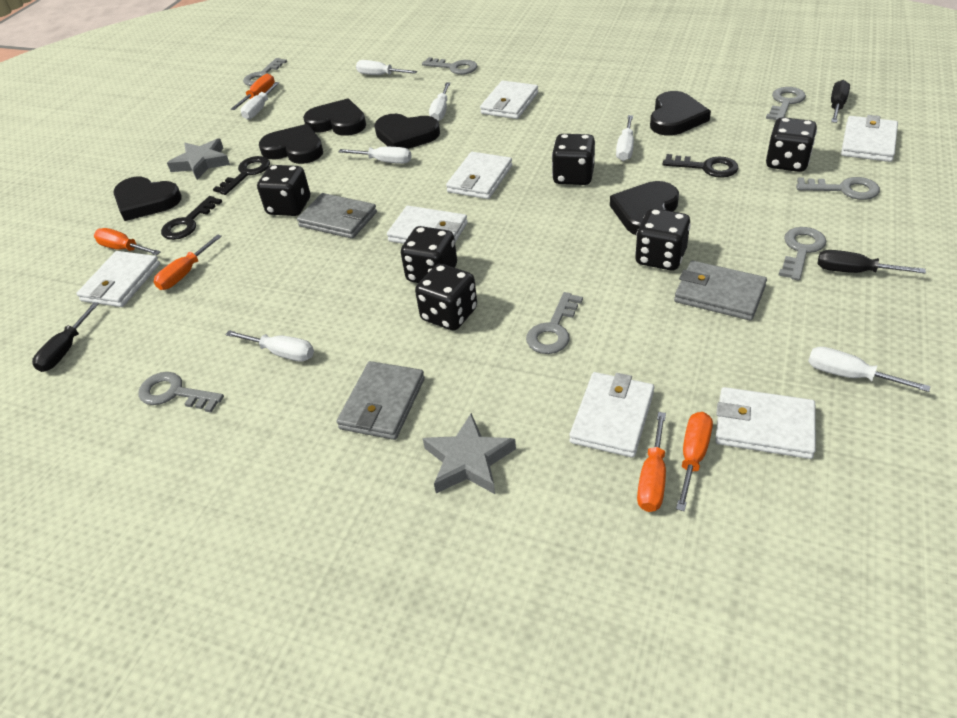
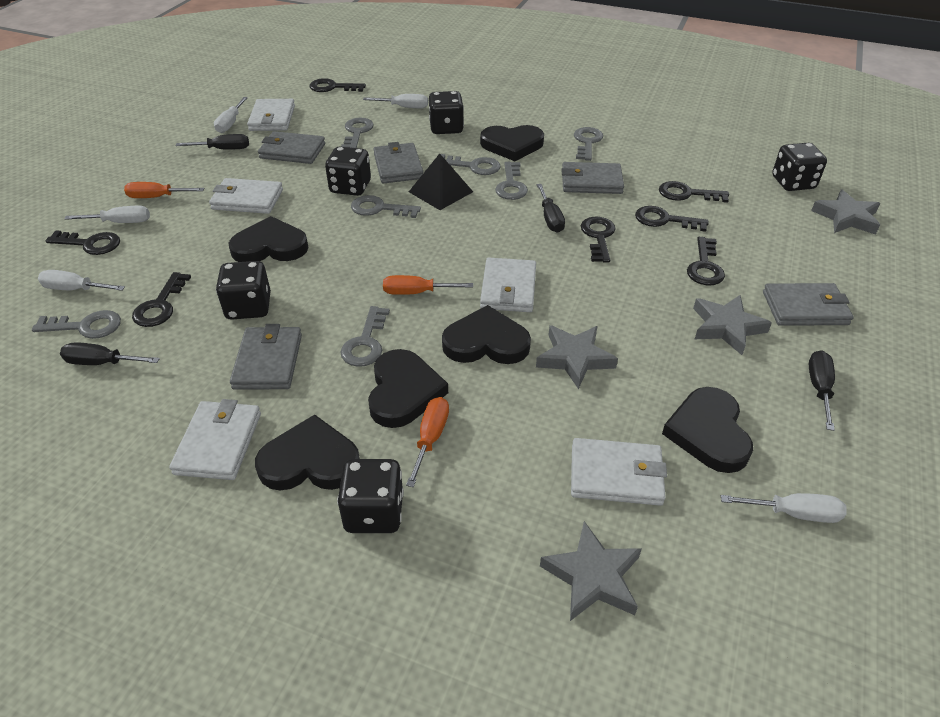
black dice: [257,165,310,216] [401,226,457,283] [415,264,477,330] [552,134,595,185] [635,208,691,270] [766,117,817,172] = 6 -> [216,261,271,320] [325,146,371,196] [337,459,404,533] [429,91,464,134] [772,143,827,191] = 5
black key: [161,196,222,240] [213,156,270,195] [662,154,738,178] = 3 -> [45,231,120,255] [132,272,191,327] [310,78,366,92] [581,217,615,263] [635,206,709,232] [659,181,729,203] [687,237,725,285] = 7
black pyramid: none = 0 -> [409,153,473,210] = 1
black screwdriver: [32,302,99,372] [818,250,926,273] [831,80,850,123] = 3 -> [60,342,160,365] [176,134,249,150] [537,184,565,233] [809,350,835,431] = 4
grey star: [167,138,230,180] [423,413,516,494] = 2 -> [536,325,618,389] [540,521,642,621] [693,295,772,355] [811,190,880,235] = 4
grey wallet: [297,193,377,239] [337,361,425,440] [674,261,767,321] = 3 -> [230,324,302,390] [258,131,325,164] [373,142,424,184] [561,162,624,194] [763,283,853,326] = 5
orange screwdriver: [94,228,161,255] [154,234,222,290] [231,74,275,110] [637,412,666,512] [676,412,713,511] = 5 -> [124,182,204,198] [383,275,473,295] [406,397,449,487] = 3
white screwdriver: [225,330,314,362] [241,82,279,120] [338,147,412,164] [356,60,417,75] [429,83,450,121] [616,115,634,161] [808,346,930,392] = 7 -> [38,270,125,291] [65,206,150,223] [214,97,248,133] [363,94,428,108] [721,493,847,523] = 5
white wallet: [76,251,160,307] [387,206,468,244] [446,152,512,199] [480,81,538,119] [570,372,654,458] [715,387,816,459] [841,115,898,162] = 7 -> [169,399,261,480] [209,178,283,214] [247,99,295,131] [480,258,536,312] [571,438,667,506] = 5

